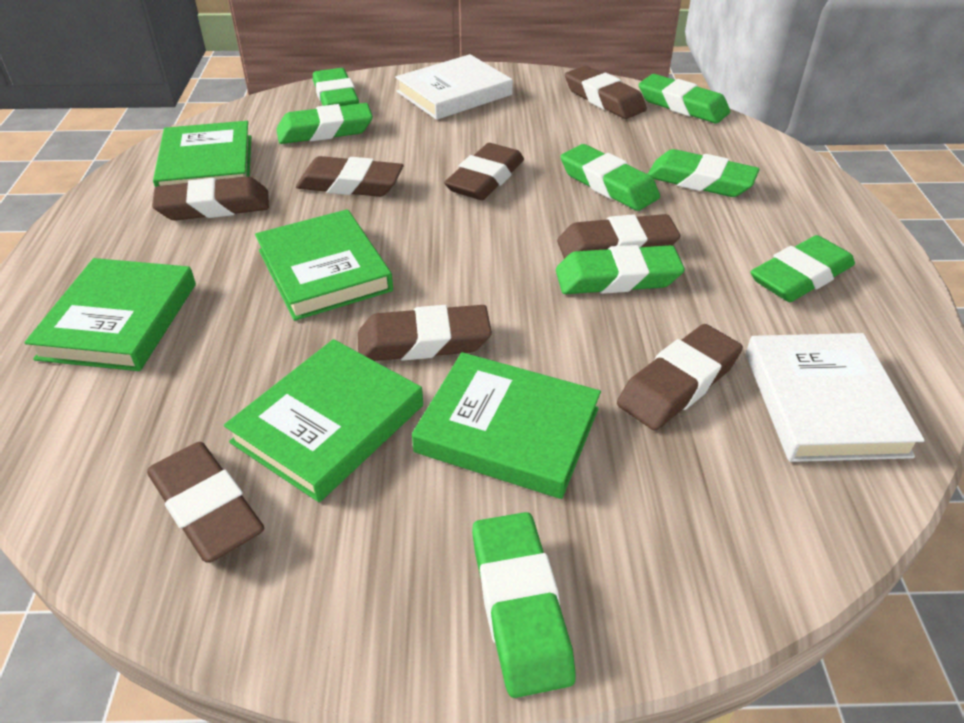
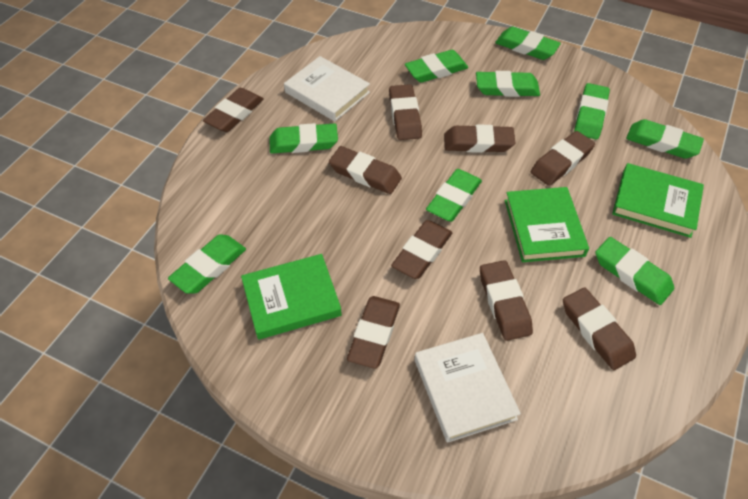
brown eraser: [147,442,264,562] [152,176,269,221] [296,156,403,197] [358,305,492,361] [444,143,524,200] [557,214,681,259] [565,66,647,119] [617,324,743,430] = 8 -> [203,88,264,132] [329,146,402,194] [347,296,400,369] [389,84,422,140] [391,220,452,279] [444,124,515,153] [480,260,533,341] [531,131,595,186] [563,287,636,370] = 9
green book: [24,258,196,371] [153,121,251,187] [224,339,423,502] [255,209,393,321] [412,352,601,499] = 5 -> [241,254,342,340] [505,187,589,262] [612,163,704,238] = 3
green eraser: [276,103,373,144] [313,68,359,106] [472,512,576,698] [556,245,685,294] [560,144,660,211] [639,74,730,124] [648,149,760,197] [750,235,855,302] = 8 -> [168,234,246,294] [269,123,338,153] [405,50,468,83] [426,169,482,222] [476,71,540,97] [495,26,561,60] [574,83,610,139] [595,237,674,305] [626,119,704,159] = 9

